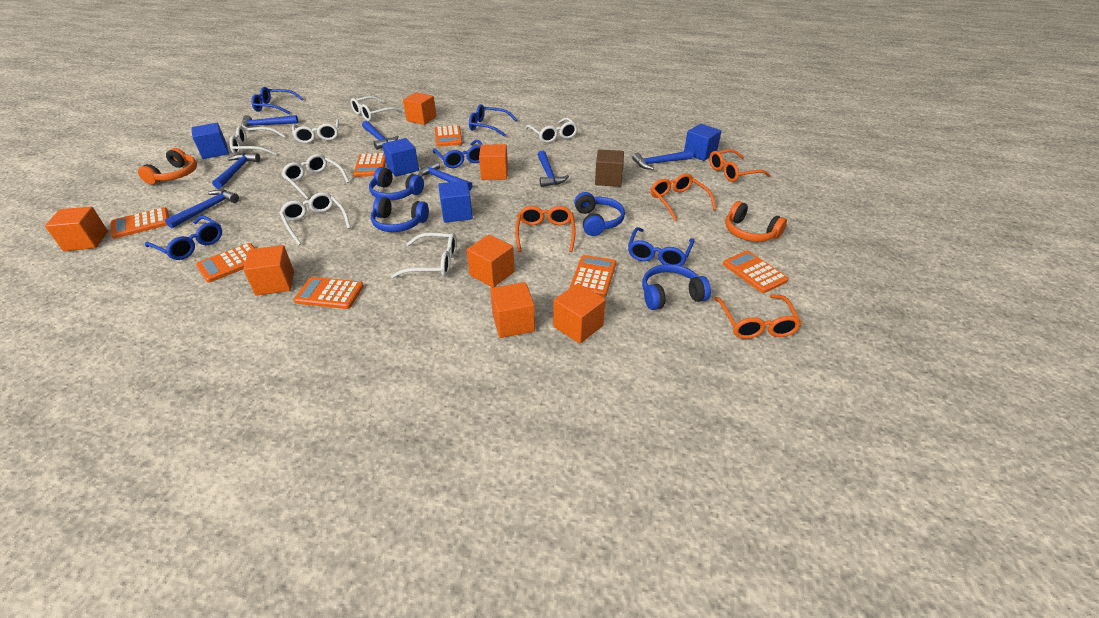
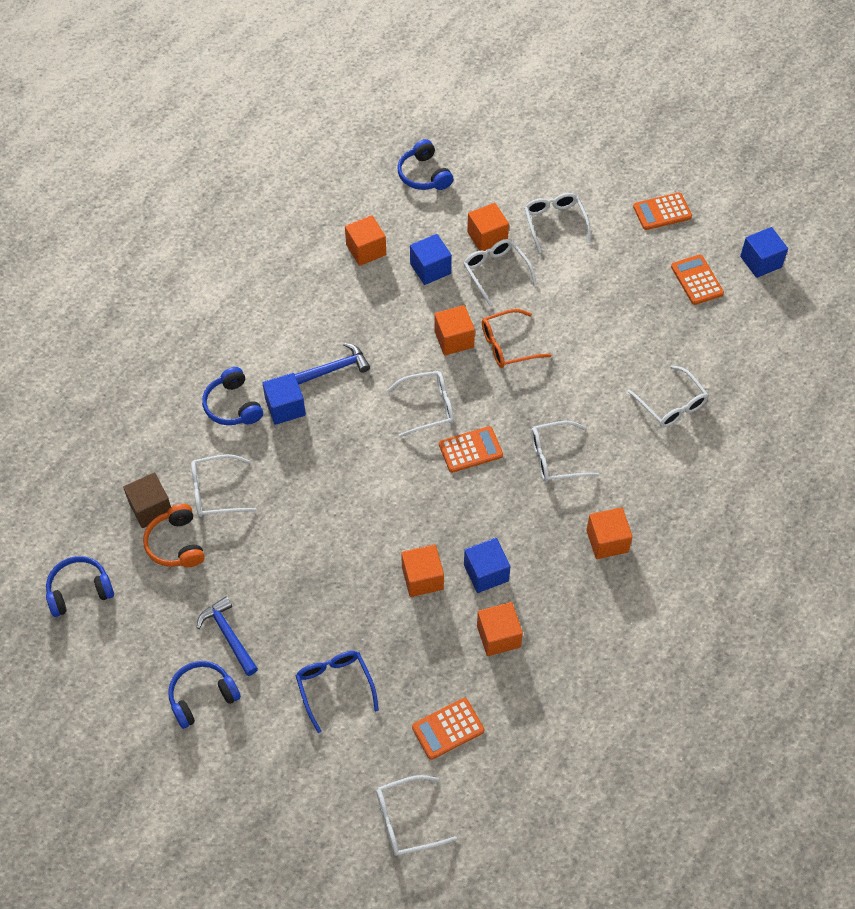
blue glasses: [145,215,222,260] [251,87,303,114] [433,140,483,168] [469,104,517,137] [628,227,695,266] = 5 -> [296,651,379,733] = 1
blue hammer: [165,189,239,228] [212,153,260,189] [241,115,298,128] [362,121,399,150] [418,161,473,191] [538,151,569,187] [632,150,693,170] = 7 -> [197,596,258,676] [295,343,370,385] = 2
orange calculator: [111,207,169,239] [196,243,256,283] [294,277,364,309] [353,153,386,177] [435,125,463,147] [570,255,616,297] [723,251,789,293] = 7 -> [412,698,484,760] [439,426,503,473] [633,192,692,230] [671,255,724,305] = 4
orange cube: [45,206,108,251] [243,245,294,296] [403,92,436,125] [466,235,515,287] [479,144,508,180] [490,282,535,338] [553,283,606,344] = 7 -> [345,215,386,266] [401,544,444,597] [434,305,475,355] [467,203,509,251] [477,602,523,656] [586,507,633,559] = 6
orange glasses: [515,206,576,252] [650,173,717,221] [709,149,770,182] [714,294,802,339] = 4 -> [482,309,551,368] = 1
orange headphones: [138,148,197,185] [725,201,787,242] = 2 -> [143,504,205,567] = 1

